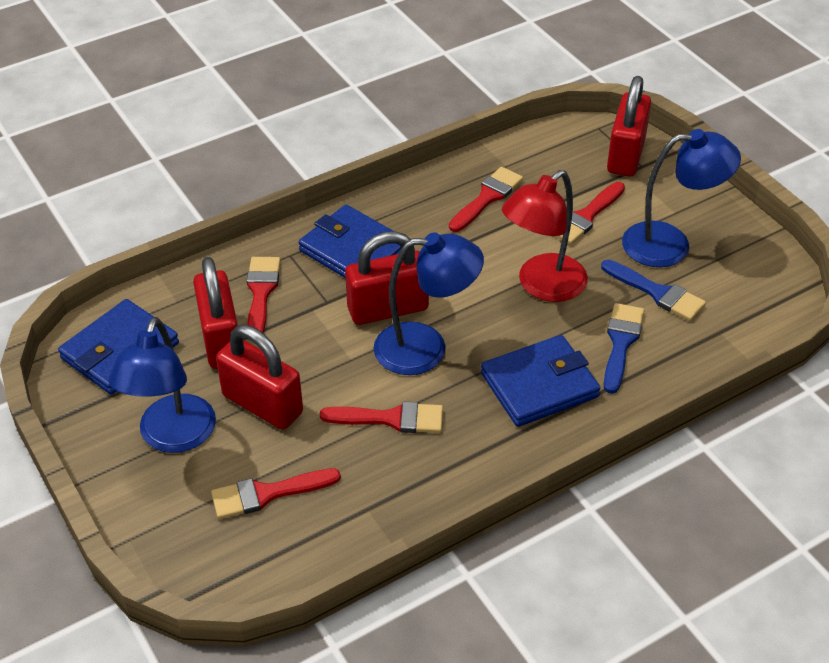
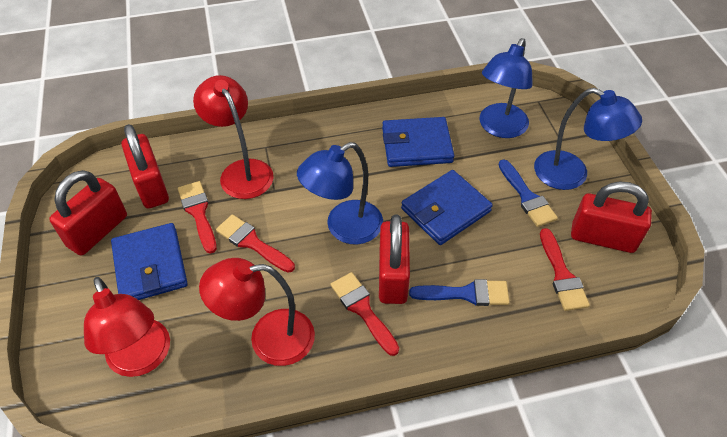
red brush: [211,468,341,519] [246,257,281,333] [320,402,443,433] [449,167,523,232] [556,182,625,244] = 5 -> [178,181,217,254] [216,214,295,273] [330,272,399,356] [540,228,590,311] = 4
red lamp: [502,170,588,302] = 1 -> [84,277,170,377] [193,75,274,199] [199,258,315,366] = 3

